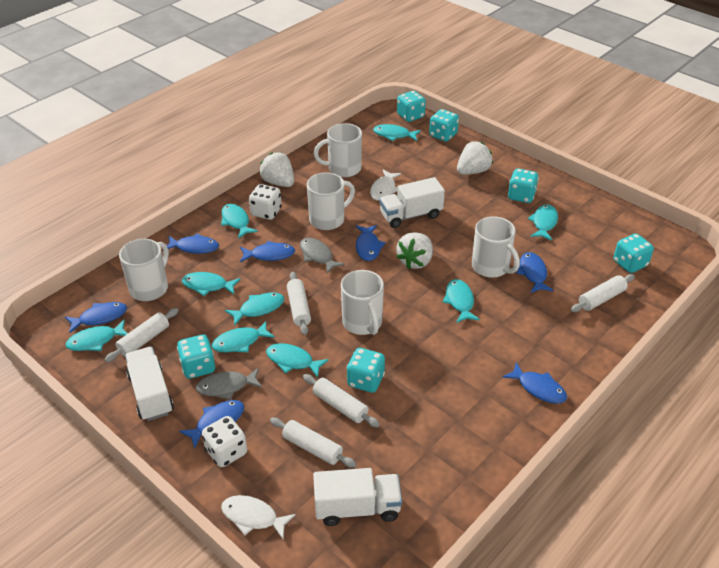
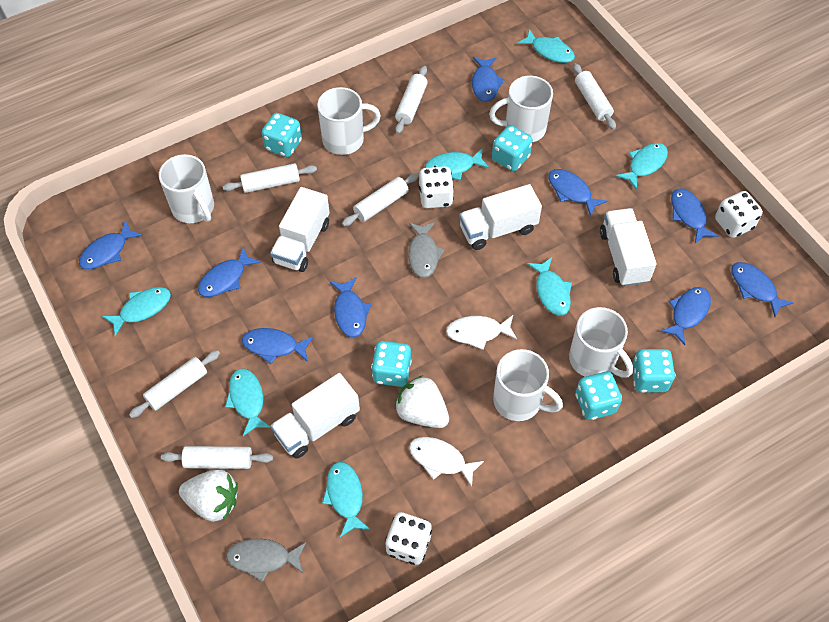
blue fish: [65,302,127,334] [167,233,219,254] [179,400,244,448] [240,241,295,262] [356,225,386,261] [502,362,567,404] [516,252,553,293] = 7 -> [79,220,142,269] [198,247,261,297] [242,328,314,364] [330,277,371,337] [472,57,505,102] [548,169,607,217] [660,287,711,345] [671,189,718,243] [731,262,794,317] = 9
turquoise dice: [177,335,215,379] [347,348,385,393] [397,91,426,122] [429,109,459,142] [508,168,539,203] [613,234,654,273] = 6 -> [262,113,302,157] [371,341,412,387] [492,125,533,171] [575,372,622,420] [632,349,675,393] = 5
turquoise fish: [66,320,128,351] [182,272,241,296] [212,321,275,352] [221,204,258,238] [225,293,284,326] [266,343,329,378] [373,124,421,141] [443,279,480,323] [528,205,558,241] = 9 -> [102,287,171,336] [225,369,271,436] [322,462,370,537] [425,148,489,180] [517,29,575,63] [527,257,572,316] [616,143,668,190] = 7
white dice: [202,416,247,467] [249,184,282,220] = 2 -> [385,512,432,565] [419,166,454,208] [715,191,763,238] = 3
white rolling pin: [104,308,179,362] [270,418,357,468] [287,272,311,335] [303,374,380,428] [571,274,635,312] = 5 -> [129,350,220,418] [161,446,273,469] [223,163,317,193] [342,173,419,226] [395,66,428,134] [573,63,616,130] = 6
white strawberry: [259,152,294,187] [396,232,433,269] [457,141,493,175] = 3 -> [179,469,238,522] [395,375,449,428] = 2
white truck: [125,347,174,421] [313,468,402,526] [379,177,445,228] = 3 -> [270,187,330,272] [270,373,360,459] [459,184,542,250] [600,208,657,287] = 4

